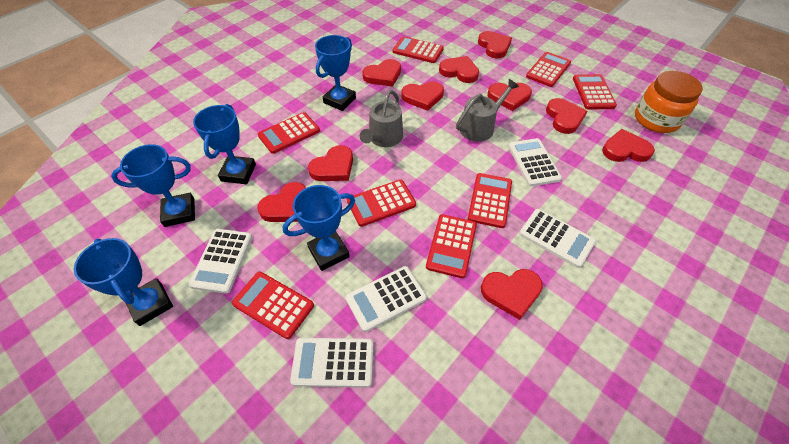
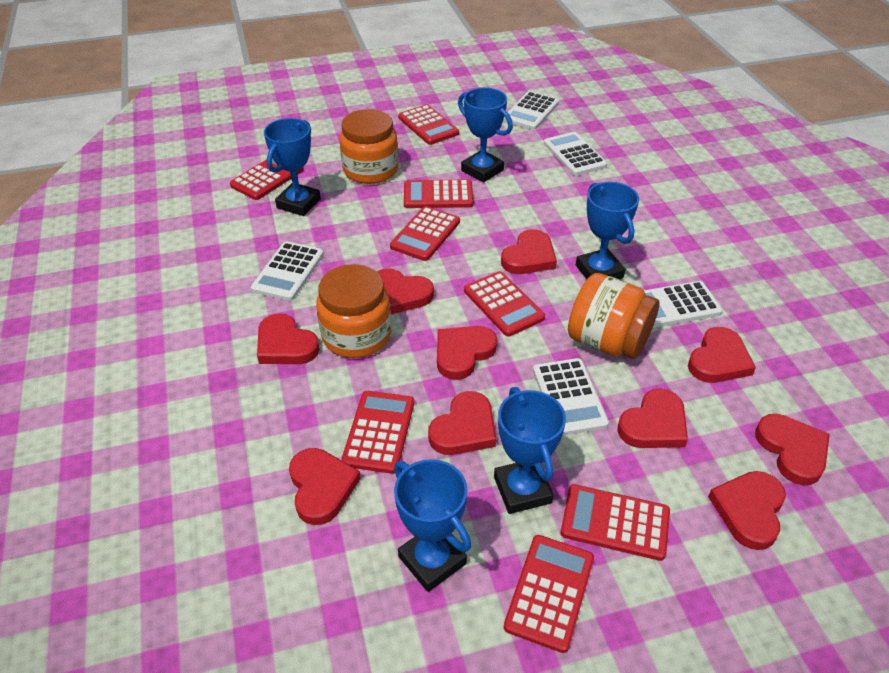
grey watering can: [360,90,403,147] [456,79,519,142] = 2 -> none = 0
orange jar: [635,71,703,133] = 1 -> [316,264,391,358] [340,109,398,184] [568,273,659,359] = 3

